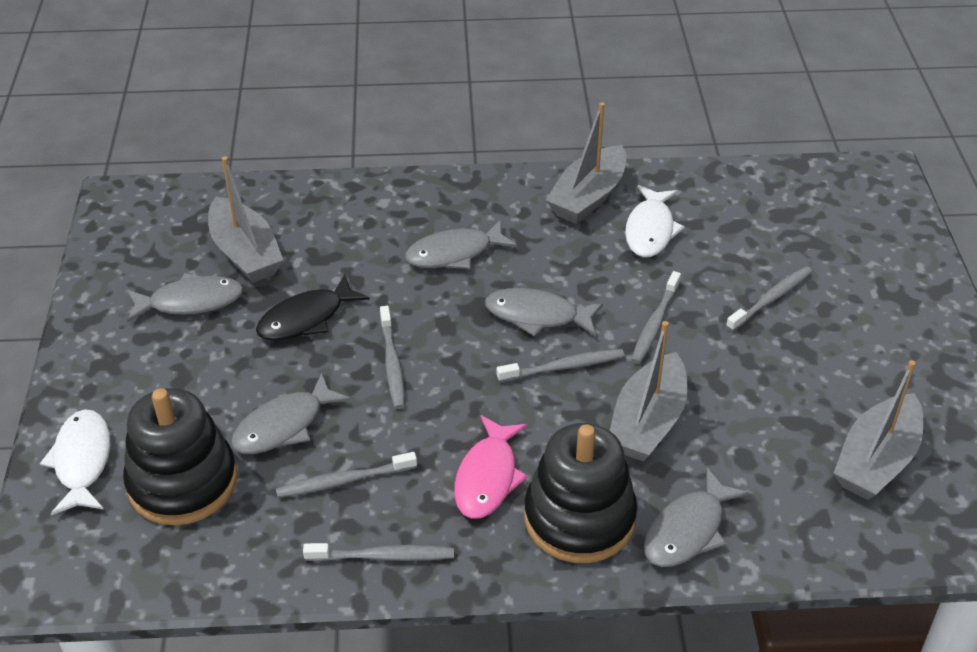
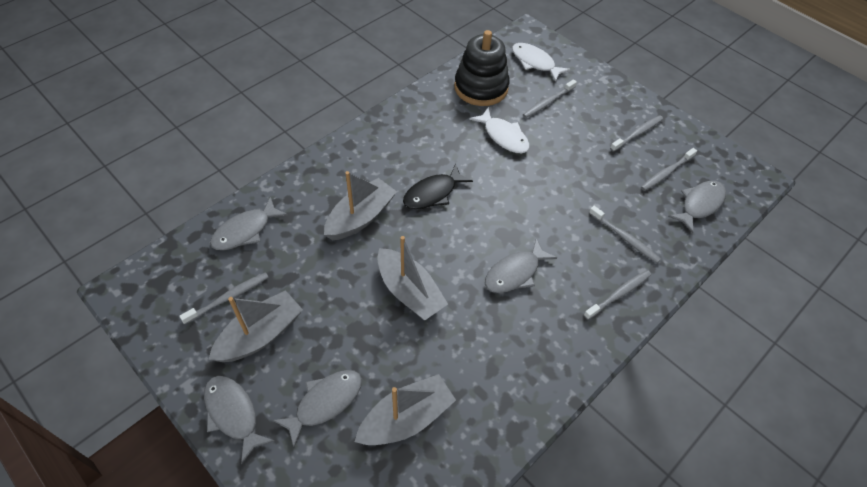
black stacking toy: [123,388,237,525] [524,423,637,563] = 2 -> [454,30,510,106] = 1
pink fish: [454,415,528,519] = 1 -> none = 0

